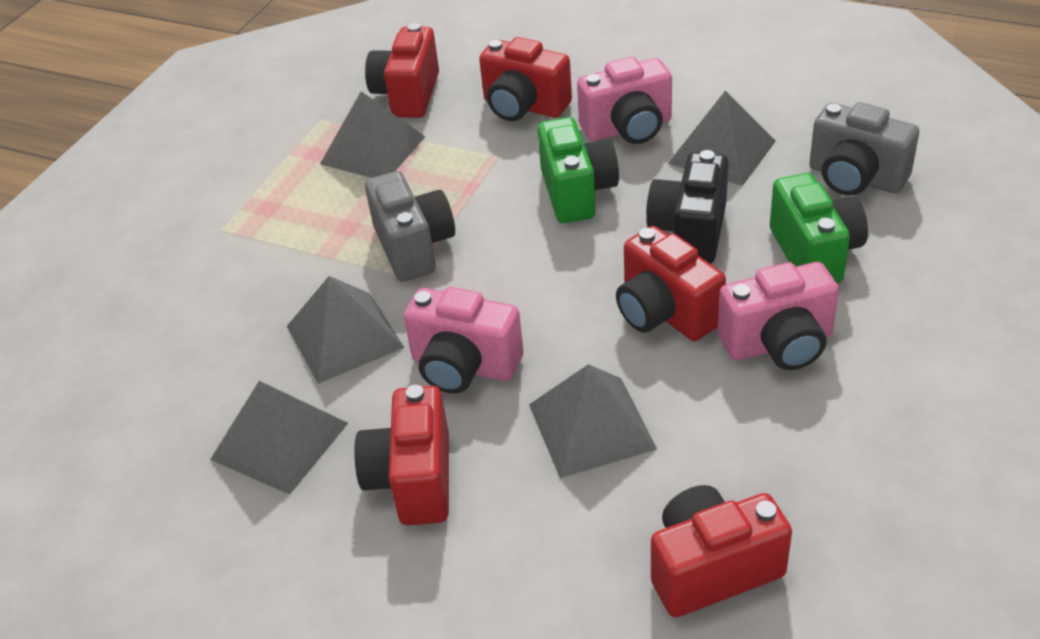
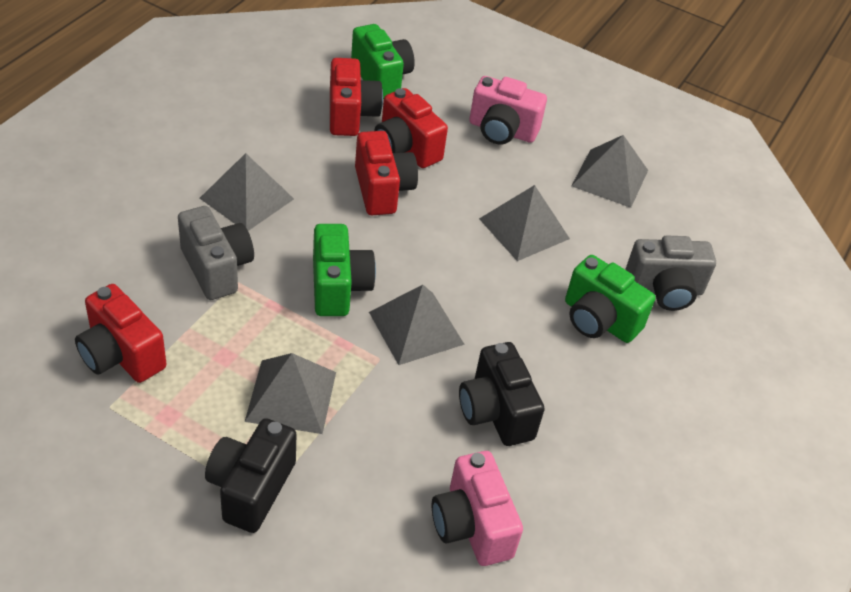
black camera: [646,150,729,264] = 1 -> [205,418,296,533] [459,342,545,446] = 2
green camera: [538,117,619,223] [770,173,868,284] = 2 -> [313,224,376,316] [351,24,415,99] [565,255,656,343] = 3
pink camera: [404,287,524,394] [577,57,672,144] [718,262,839,370] = 3 -> [432,451,523,566] [469,76,547,144] = 2
red camera: [354,385,449,525] [365,23,439,118] [479,37,572,121] [616,226,726,341] [651,485,792,617] = 5 -> [75,284,166,383] [330,58,383,136] [355,131,418,215] [374,88,448,168] = 4

